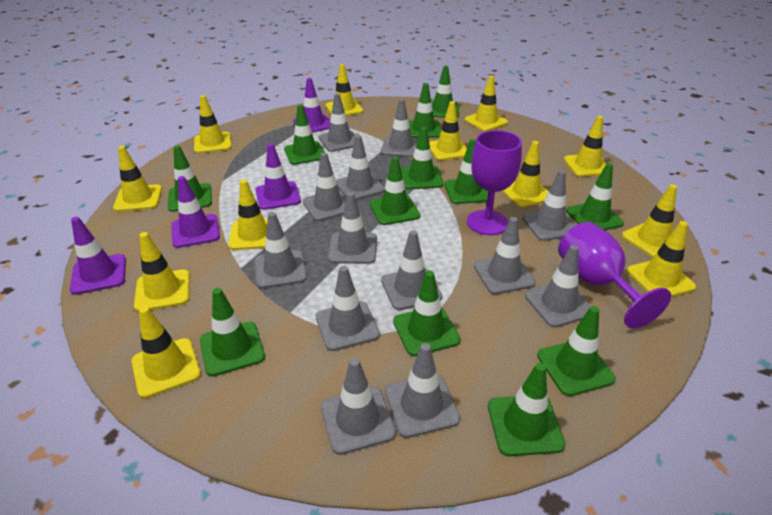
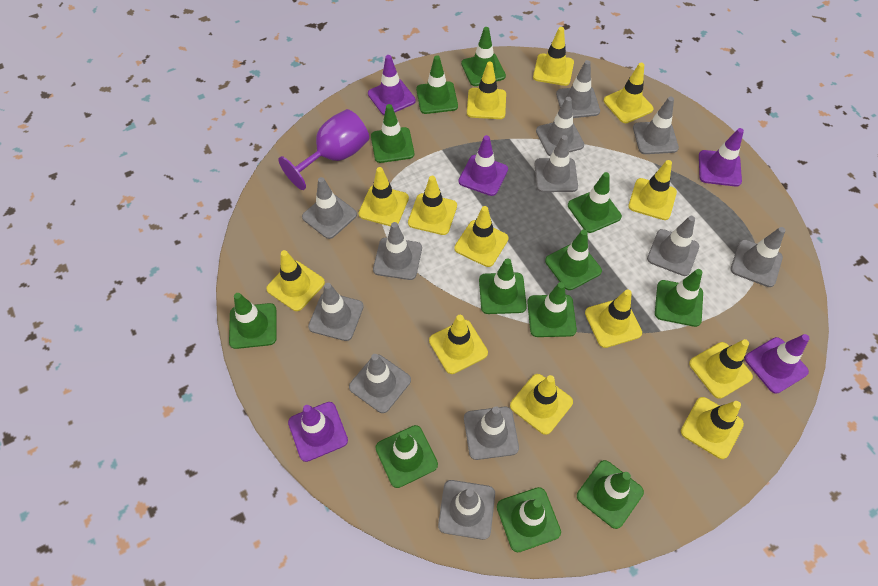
grey traffic cone: [255,212,307,288] [303,152,346,221] [316,266,380,351] [319,93,356,152] [321,358,396,455] [328,192,377,264] [336,135,385,200] [381,99,418,157] [381,230,442,310] [385,343,460,438] [474,217,536,294] [522,170,575,241] [525,245,591,328] = 13 -> [302,177,357,239] [308,283,364,341] [349,354,411,413] [373,222,422,280] [438,480,495,540] [464,406,519,460] [534,135,578,192] [536,97,584,156] [556,60,600,118] [633,97,679,154] [647,216,699,276] [731,227,786,287] = 12
purple goblet: [467,130,522,235] [558,222,671,329] = 2 -> [278,109,369,190] = 1
purple traffic cone: [70,217,126,295] [171,176,220,248] [255,143,301,210] [293,78,330,132] = 4 -> [288,402,348,462] [368,55,416,115] [458,135,508,196] [699,128,744,187] [745,334,810,394] = 5
yellow traffic cone: [113,146,162,212] [131,306,201,398] [134,232,190,312] [194,95,232,153] [228,180,268,250] [325,64,363,116] [429,101,467,161] [464,76,508,131] [502,141,548,207] [564,116,607,177] [622,184,677,258] [627,221,696,297] = 12 -> [266,250,325,311] [358,167,409,226] [408,176,457,235] [429,315,488,374] [454,206,509,267] [467,61,506,119] [510,374,573,435] [533,27,574,86] [585,289,642,348] [604,63,654,123] [628,160,677,220] [681,397,744,459] [689,339,753,399] = 13

